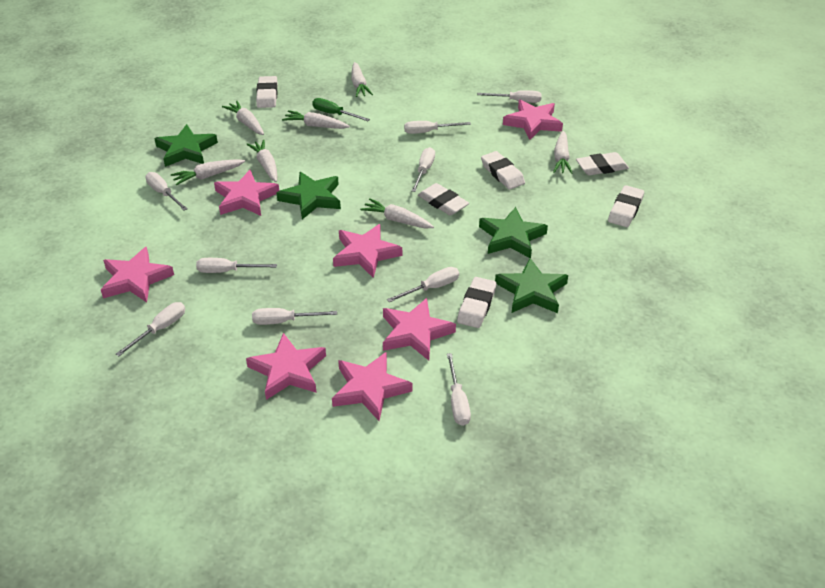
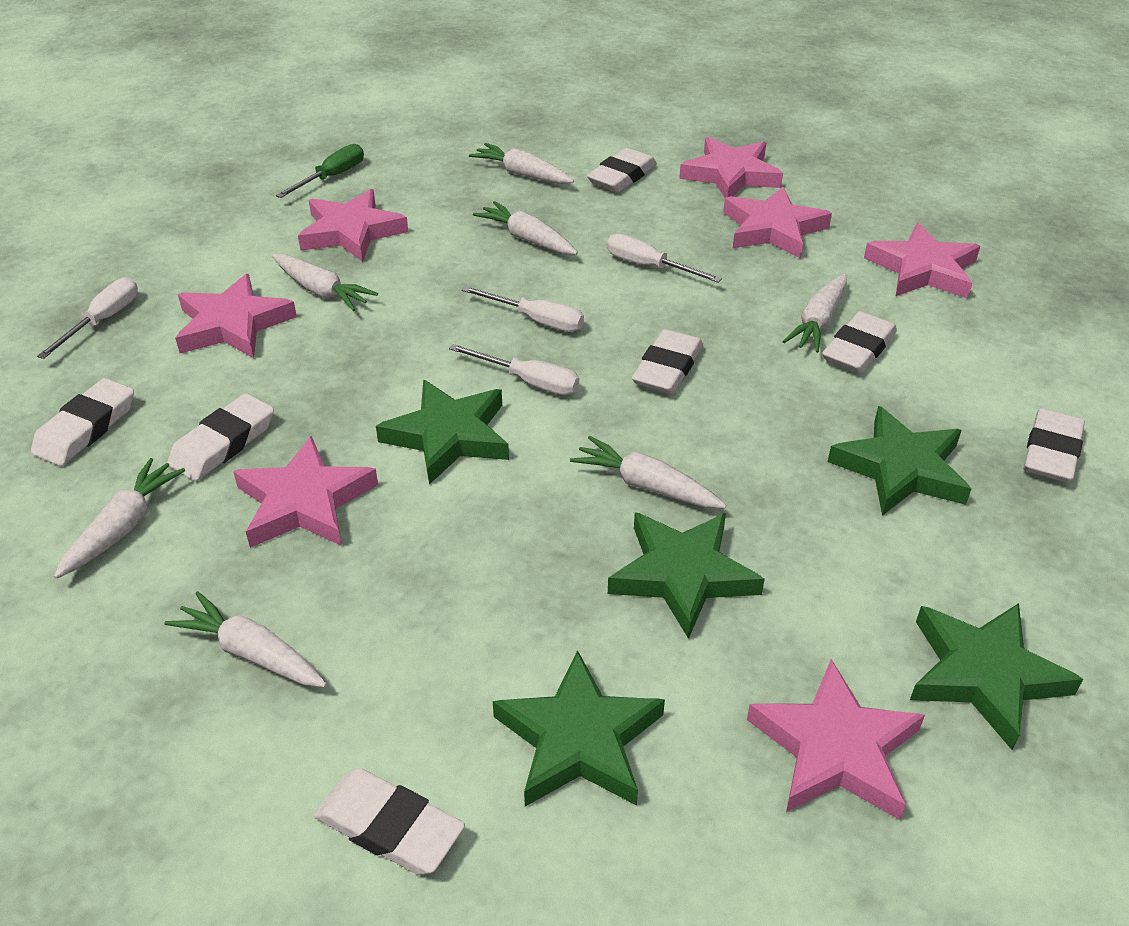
green star: [154,124,218,167] [277,172,341,219] [479,207,548,258] [495,258,568,313] = 4 -> [376,380,509,484] [493,650,665,807] [608,512,765,639] [828,406,971,516] [910,603,1083,750] = 5
white eraser: [256,76,278,108] [418,183,469,216] [457,277,496,328] [481,151,525,190] [576,152,629,175] [608,185,644,227] = 6 -> [31,378,134,466] [167,393,274,481] [314,768,465,875] [587,148,657,192] [632,329,703,394] [822,311,897,373] [1023,408,1085,483] = 7
white screwdriver: [116,302,185,356] [145,172,188,211] [196,258,277,273] [252,308,337,325] [387,267,459,302] [404,121,471,134] [411,147,435,192] [447,353,471,426] [477,90,542,103] = 9 -> [37,277,138,359] [449,344,579,395] [462,286,584,332] [607,234,722,283] = 4

